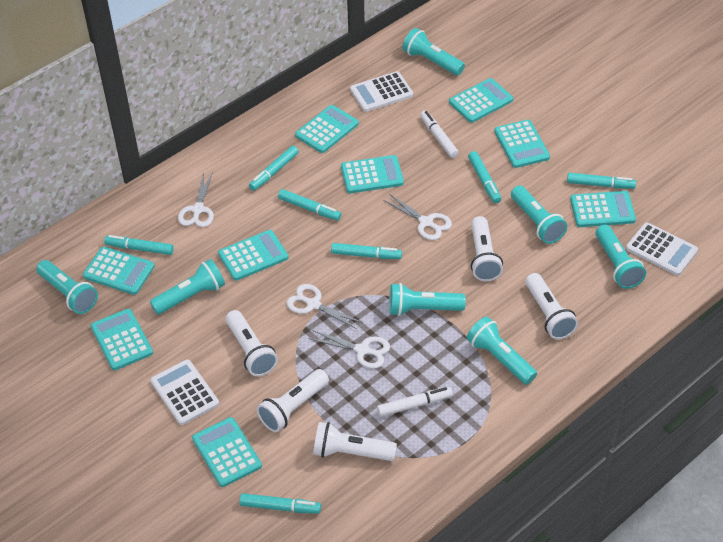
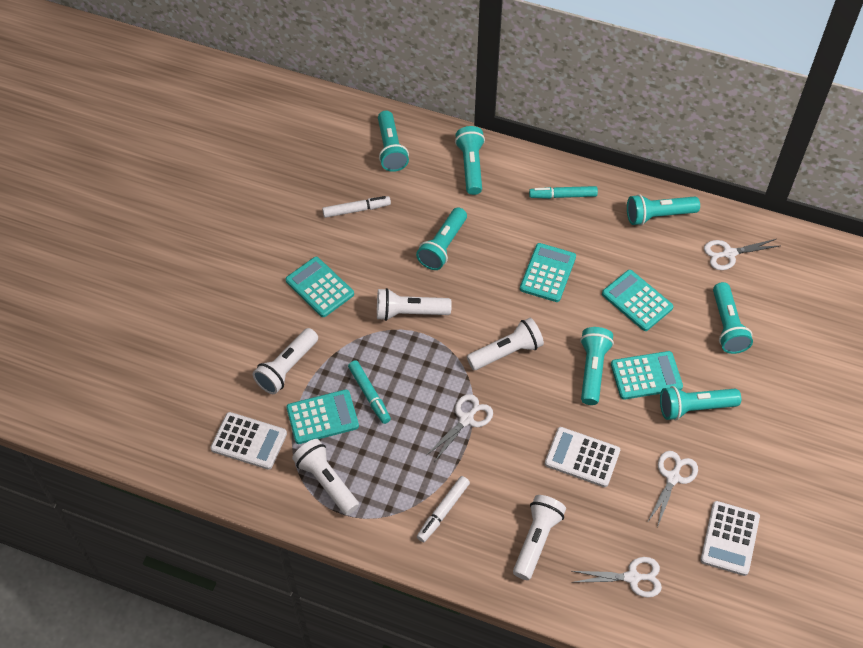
turquoise calculator: [83,247,155,295] [91,309,153,370] [192,417,262,487] [218,230,289,281] [295,105,359,153] [341,155,404,193] [449,78,513,123] [494,120,550,168] [570,191,636,227] = 9 -> [285,257,354,317] [286,389,359,444] [520,243,576,302] [602,270,673,331] [611,351,683,400] = 5
turquoise marker: [104,235,174,255] [240,493,321,514] [249,146,299,191] [278,189,341,221] [331,243,402,259] [468,151,501,203] [567,173,636,189] = 7 -> [348,360,391,424] [529,186,598,199] = 2

